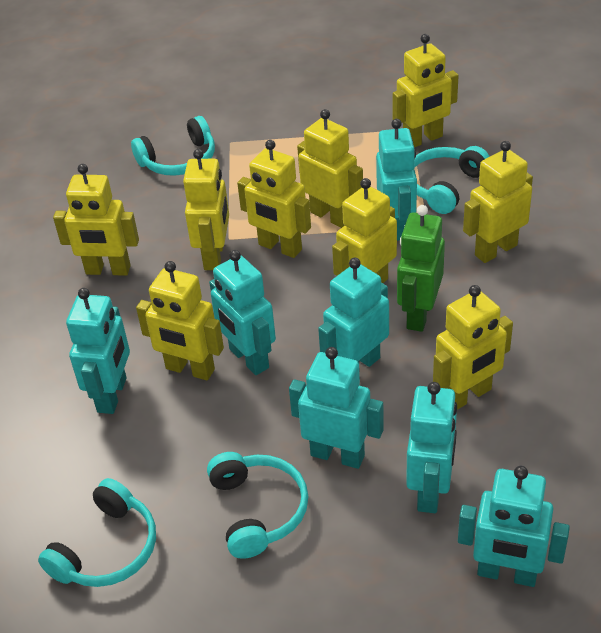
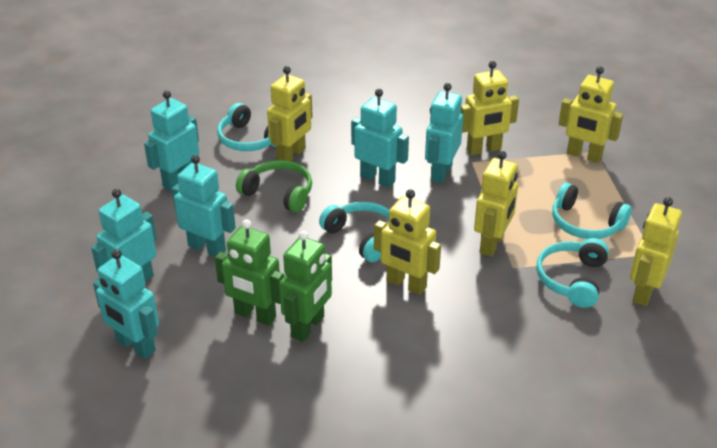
green headphones: none = 0 -> [236,160,312,213] = 1
green robot: [397,205,445,332] = 1 -> [215,219,284,326] [279,231,332,342] = 2
turquoise robot: [66,288,130,414] [209,250,276,375] [289,347,384,469] [318,258,389,375] [376,119,417,241] [406,382,457,513] [458,466,570,587] = 7 -> [91,189,157,282] [93,249,159,359] [144,90,199,191] [172,155,236,257] [351,89,409,188] [425,83,463,184] = 6
yellow robot: [53,164,139,276] [136,261,224,381] [183,149,229,270] [237,140,311,258] [297,109,363,228] [332,178,397,283] [393,34,459,147] [433,285,513,410] [463,141,533,263] = 9 -> [267,66,313,161] [374,189,441,295] [461,61,519,156] [474,151,518,257] [559,66,623,163] [630,197,682,306] = 6

